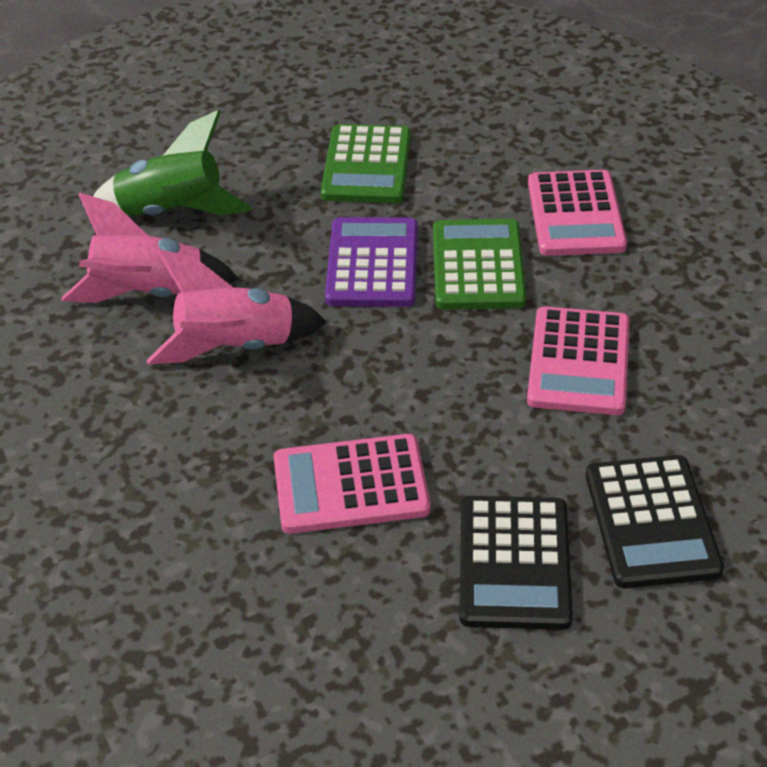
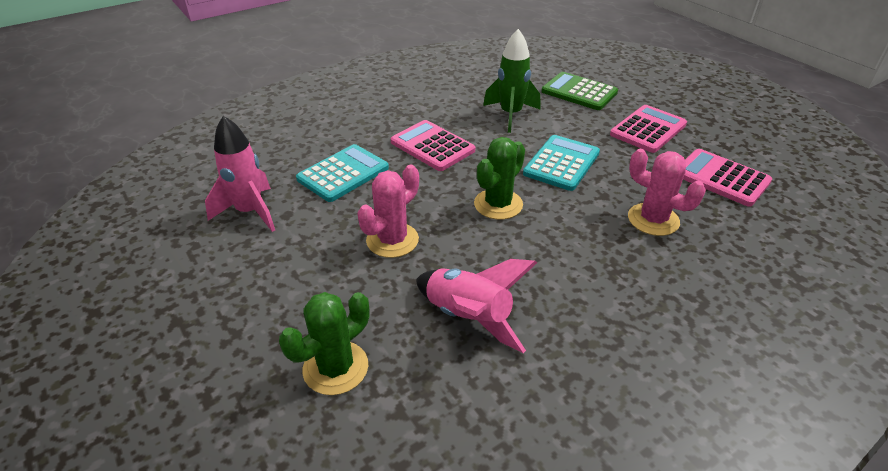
black calculator: [460,496,573,630] [586,455,724,588] = 2 -> none = 0
green cactus: none = 0 -> [279,292,370,395] [474,137,525,219] = 2
green calculator: [321,124,411,203] [433,219,526,310] = 2 -> [541,72,618,110] = 1
pink cactus: none = 0 -> [357,165,419,258] [628,149,706,236] = 2
purple calculator: [325,217,418,307] = 1 -> none = 0
turquoise calculator: none = 0 -> [296,144,389,202] [523,135,600,191] = 2

